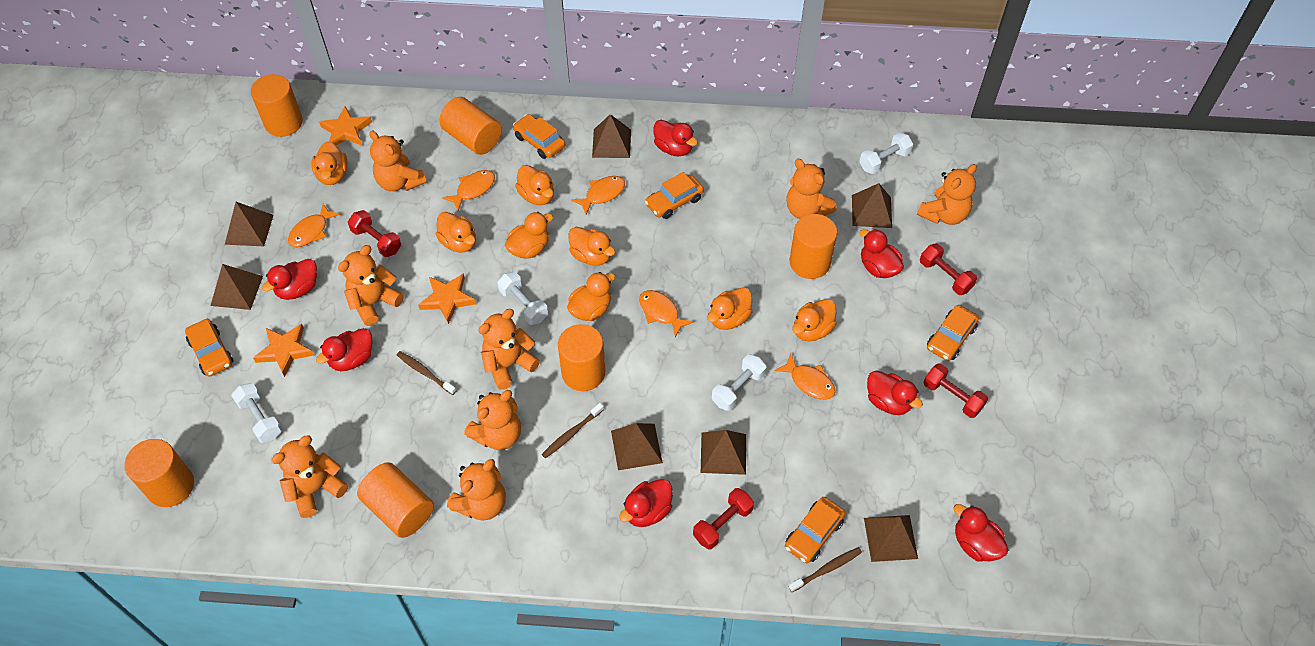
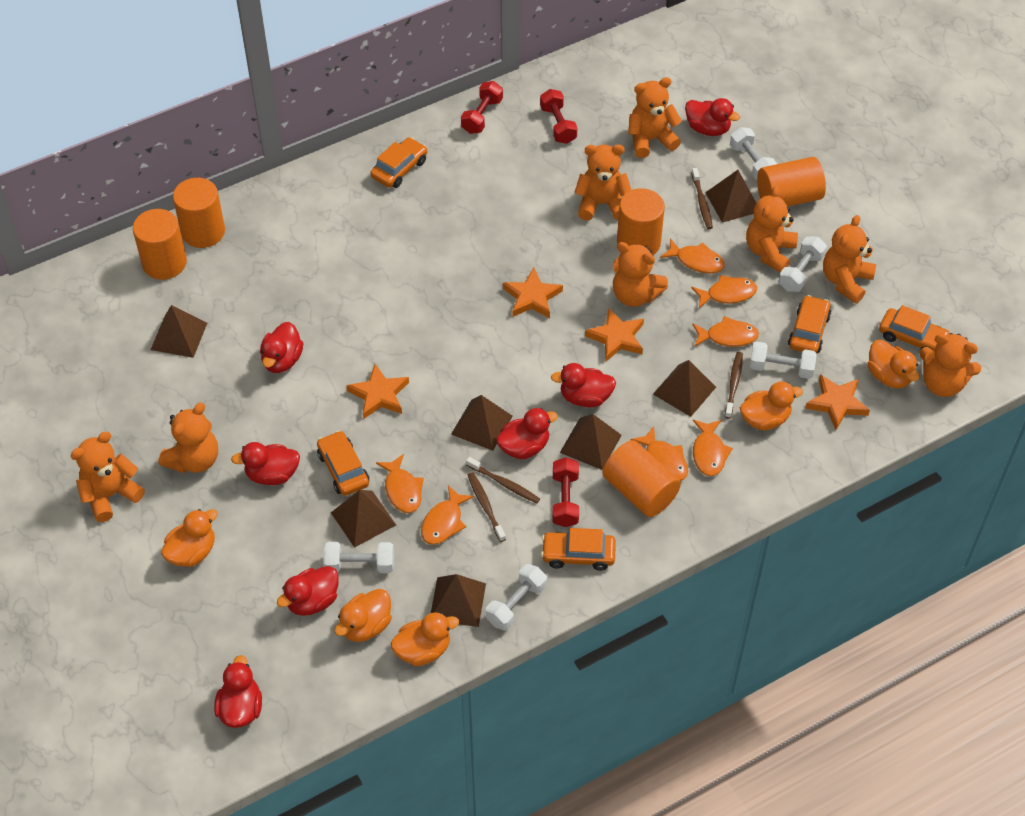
brown toothbrush: [397,351,456,395] [541,403,604,458] [789,547,862,592] = 3 -> [466,457,540,503] [468,472,506,542] [691,168,713,229] [725,352,743,419] = 4
orange cylinder: [125,439,194,507] [251,74,303,137] [357,462,434,538] [439,97,502,155] [558,324,605,391] [790,214,837,279] = 6 -> [133,209,187,280] [173,178,225,248] [602,440,681,517] [617,188,665,255] [757,157,826,207] = 5
orange duck: [311,141,348,185] [435,212,476,253] [505,212,553,259] [515,165,554,205] [567,272,615,321] [569,227,615,266] [707,287,752,330] [792,299,837,341] = 8 -> [161,509,218,567] [334,589,392,642] [391,612,459,666] [740,381,803,430] [867,340,920,388] = 5
orange fish: [288,204,341,247] [442,170,495,211] [571,176,625,215] [639,290,694,337] [774,353,835,400] = 5 -> [376,454,424,513] [421,485,474,545] [631,426,688,481] [660,238,725,274] [691,275,757,308] [692,316,759,347] [693,420,733,476] = 7
orange star: [253,324,314,377] [319,106,372,145] [418,273,476,324] = 3 -> [346,364,409,419] [503,268,563,318] [585,308,644,361] [805,375,870,430] = 4
red dumbbell: [348,210,401,257] [693,488,754,550] [920,244,977,295] [923,363,988,418] = 4 -> [461,81,503,134] [540,89,578,144] [553,458,579,527] = 3
white dumbbell: [231,383,282,443] [497,272,548,325] [712,354,766,411] [860,132,913,174] = 4 -> [323,542,394,573] [486,564,547,630] [730,127,777,180] [750,341,817,379] [778,236,827,292] = 5

